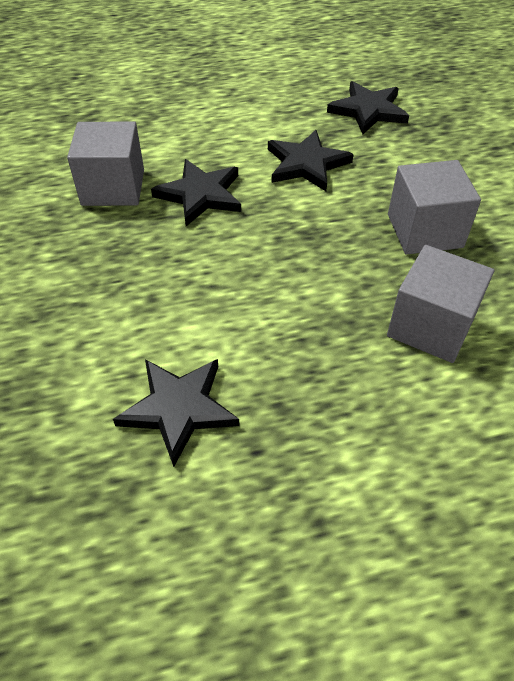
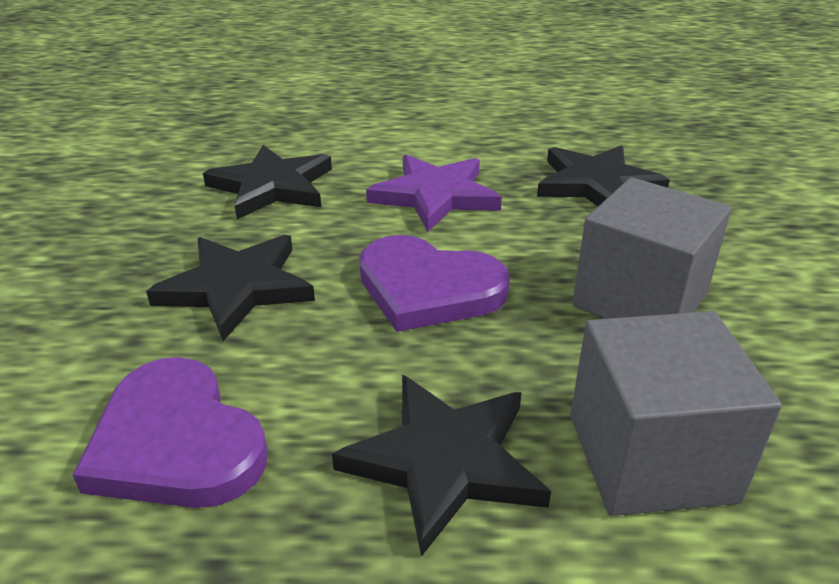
grey cube: [67,121,144,206] [387,245,494,363] [388,160,481,254] = 3 -> [570,311,782,516] [572,177,731,319] = 2
purple heart: none = 0 -> [73,357,268,508] [359,235,510,332] = 2
purple star: none = 0 -> [366,155,502,232] = 1

